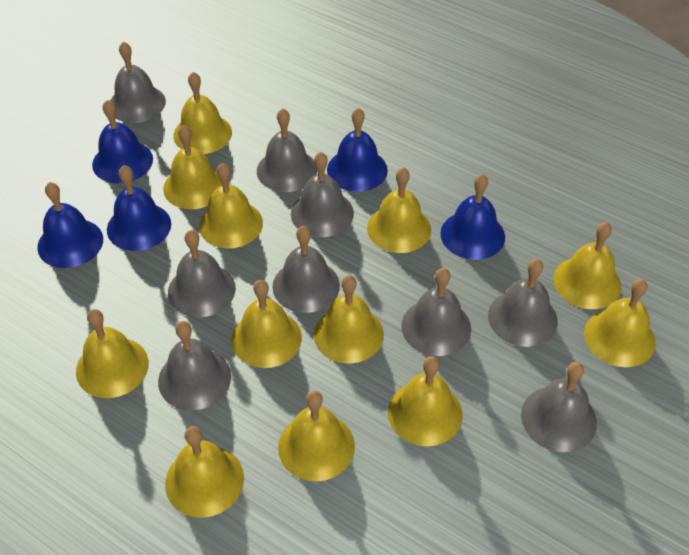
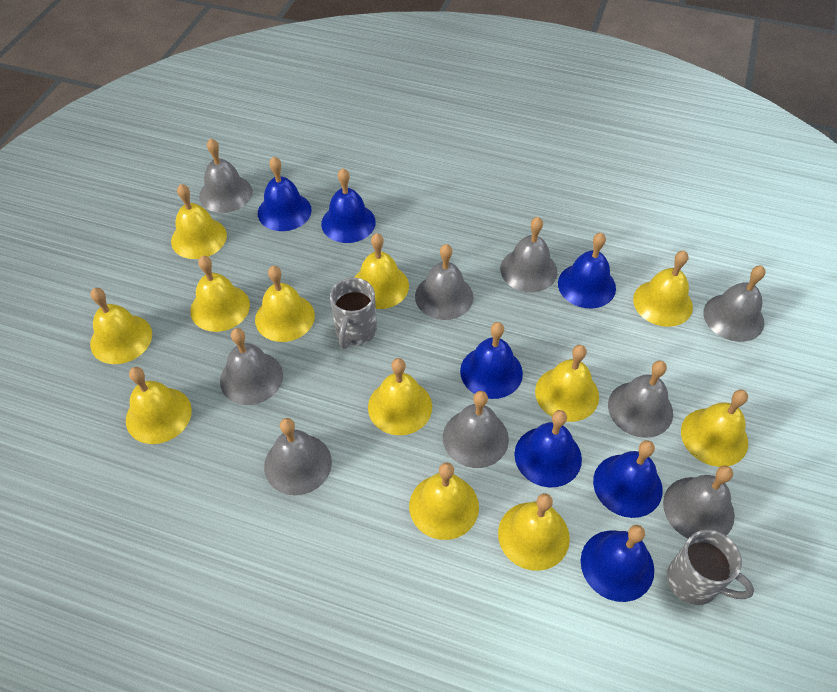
blue bell: [37,182,103,268] [92,100,153,183] [107,165,171,251] [327,108,388,192] [440,174,505,260] = 5 -> [258,157,312,231] [321,168,376,243] [460,322,523,399] [514,410,582,487] [558,232,616,308] [581,525,654,602] [593,440,663,518] = 7
grey mug: none = 0 -> [330,278,377,349] [667,530,754,605] = 2

